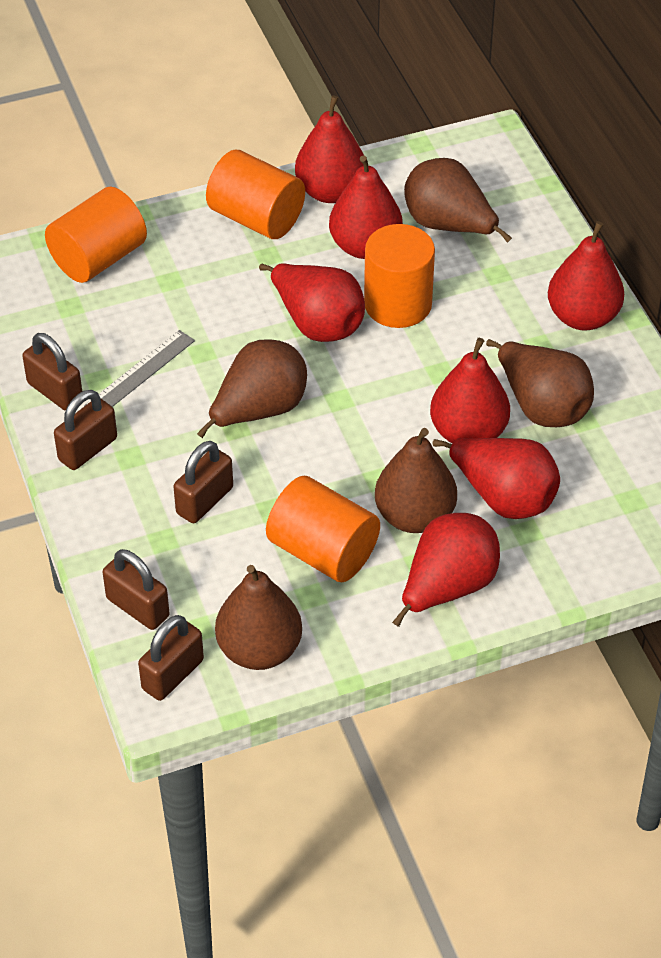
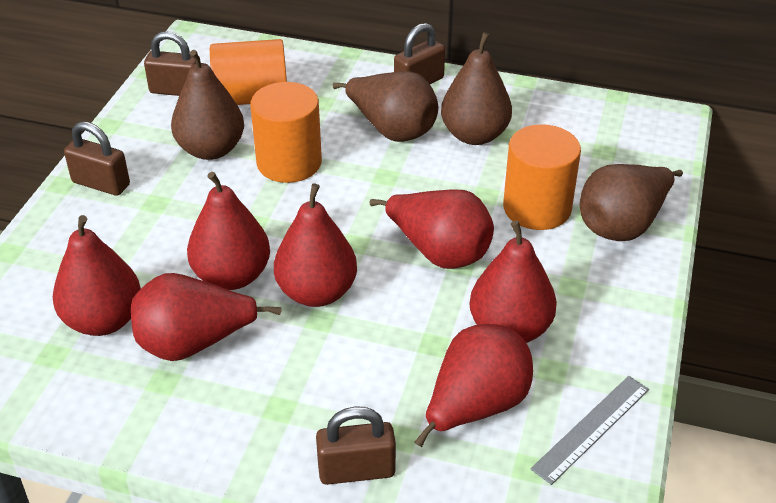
brown padlock: [22,333,82,411] [54,390,117,470] [103,549,170,630] [138,615,204,701] [173,441,233,523] = 5 -> [64,121,130,196] [144,31,201,96] [316,407,396,485] [394,23,445,84] = 4
brown pear: [197,339,307,438] [215,565,302,670] [375,428,457,533] [404,158,512,243] [486,339,594,427] = 5 -> [171,50,244,160] [333,71,438,142] [441,32,512,145] [580,164,683,241] = 4
orange cylinder: [45,187,147,283] [206,150,305,239] [266,476,380,582] [364,224,435,328] = 4 -> [210,39,287,105] [250,82,322,183] [503,124,581,230] = 3

